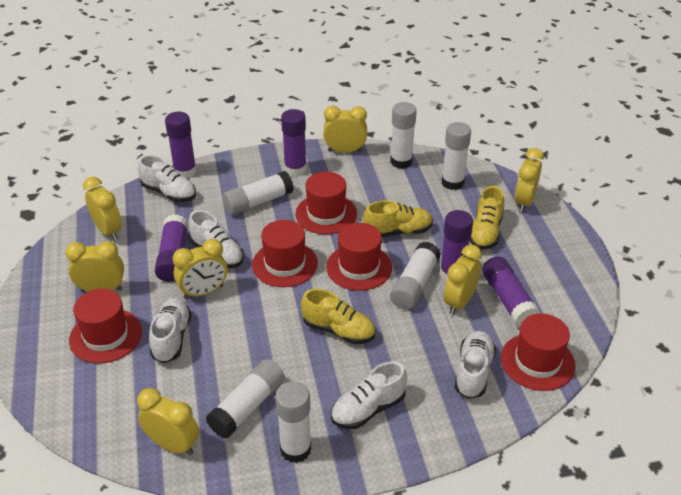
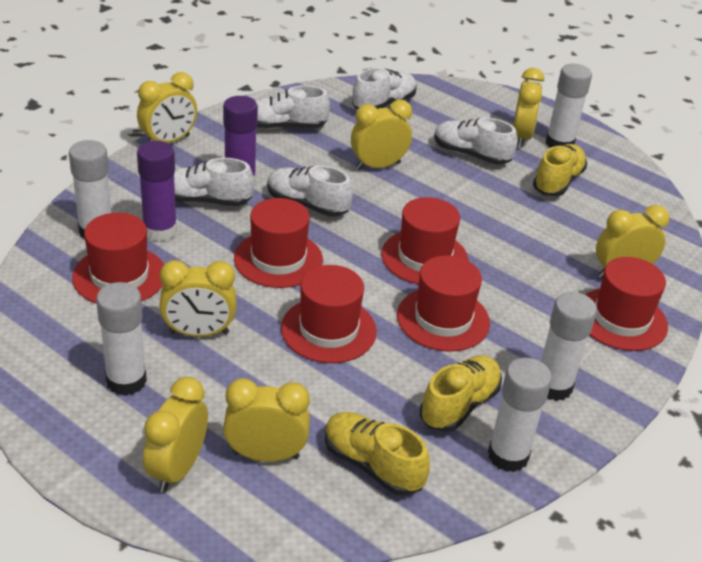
purple glue stick: [155,214,188,282] [165,111,197,178] [281,109,307,176] [440,210,473,281] [482,256,540,327] = 5 -> [137,141,177,242] [223,96,258,186] = 2
red hat: [69,289,142,364] [252,220,318,287] [295,172,357,234] [326,223,392,291] [501,313,575,391] = 5 -> [72,213,164,304] [234,198,323,288] [281,265,377,363] [381,197,468,285] [397,256,490,352] [585,257,668,351] = 6
white glue stick: [206,359,285,439] [223,171,294,215] [275,382,311,463] [390,102,417,169] [390,242,441,310] [442,122,471,190] = 6 -> [69,140,111,240] [96,282,147,396] [488,358,552,472] [541,292,597,401] [546,64,592,148] = 5

